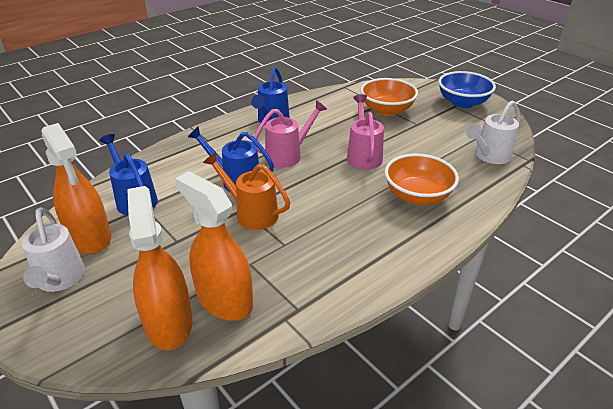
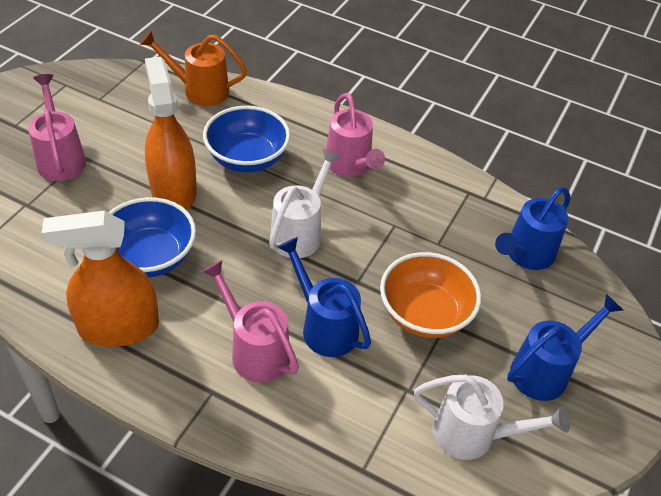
blue bowl: [438,71,496,108] = 1 -> [108,197,196,277] [203,106,290,172] = 2
orange bowl: [360,78,418,116] [385,154,459,205] = 2 -> [380,252,481,338] = 1
orange spray bottle: [42,123,111,254] [127,186,193,350] [175,171,253,321] = 3 -> [42,211,159,347] [145,57,197,210] = 2
pink watering can: [252,100,327,168] [347,94,384,170] = 2 -> [28,74,86,181] [202,260,299,383] [326,93,385,177] = 3

